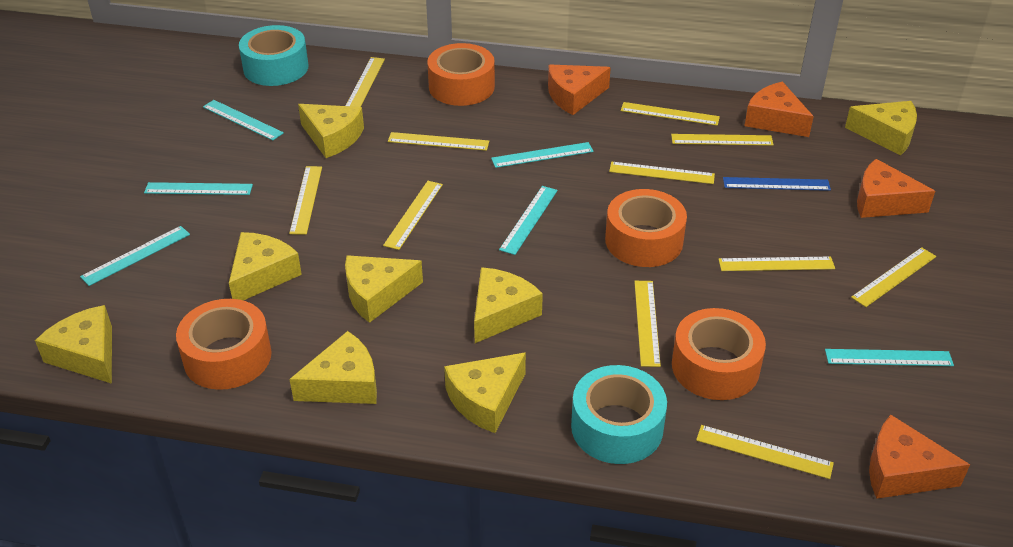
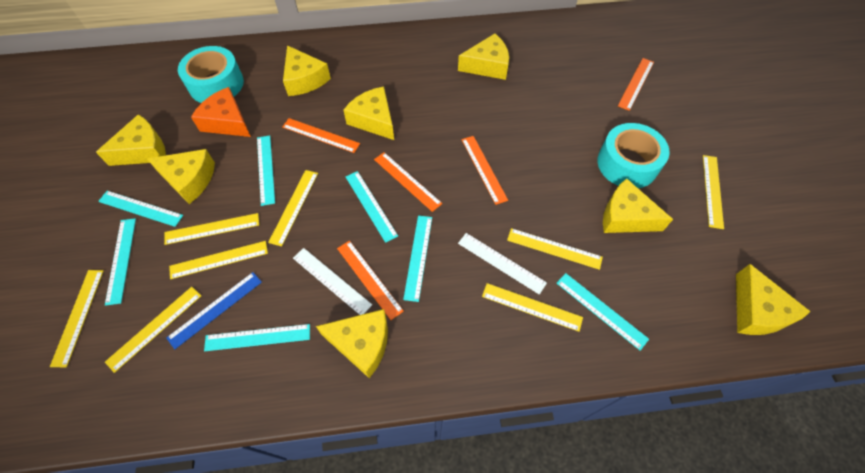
orange cheese: [548,65,611,115] [745,81,814,137] [857,159,935,218] [869,415,970,499] = 4 -> [191,87,251,137] = 1
orange ruler: none = 0 -> [282,118,360,153] [337,241,404,320] [374,152,442,212] [462,136,508,205] [618,58,654,111] = 5
orange tape: [176,299,271,390] [427,43,495,106] [605,189,687,267] [672,308,766,400] = 4 -> none = 0
turquoise ruler: [80,226,190,286] [144,182,253,195] [203,100,284,141] [491,142,593,168] [499,186,558,255] [825,349,954,366] = 6 -> [98,191,183,227] [105,218,136,306] [204,324,310,351] [257,135,275,206] [346,171,398,243] [403,215,432,302] [557,273,649,351] = 7
white ruler: none = 0 -> [293,248,372,315] [458,233,547,294] = 2
yellow ruler: [289,166,322,235] [346,57,385,107] [383,181,443,250] [388,132,489,151] [609,162,715,184] [621,102,720,126] [634,281,661,367] [671,134,774,146] [696,425,834,479] [718,257,835,271] [851,247,936,307] = 11 -> [50,270,104,367] [105,287,201,373] [164,213,259,245] [169,241,268,279] [268,170,318,247] [482,283,583,332] [507,228,603,270] [703,155,724,229] = 8

